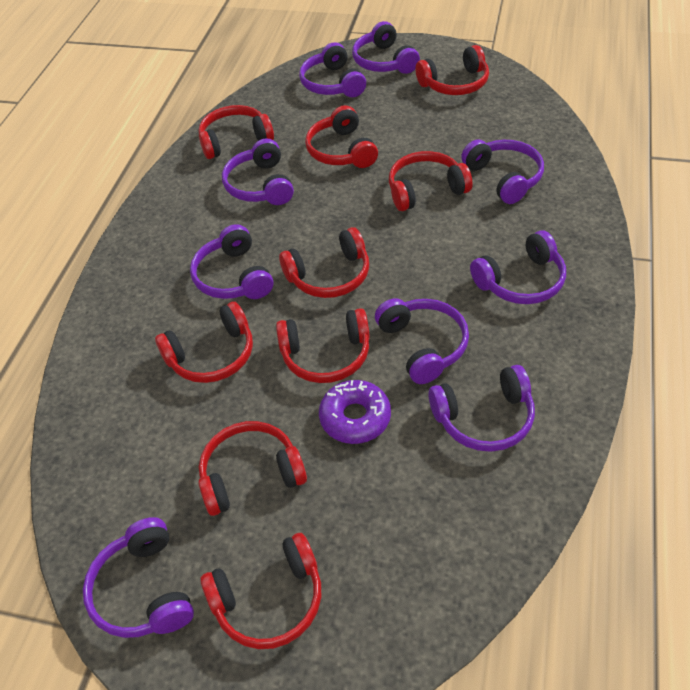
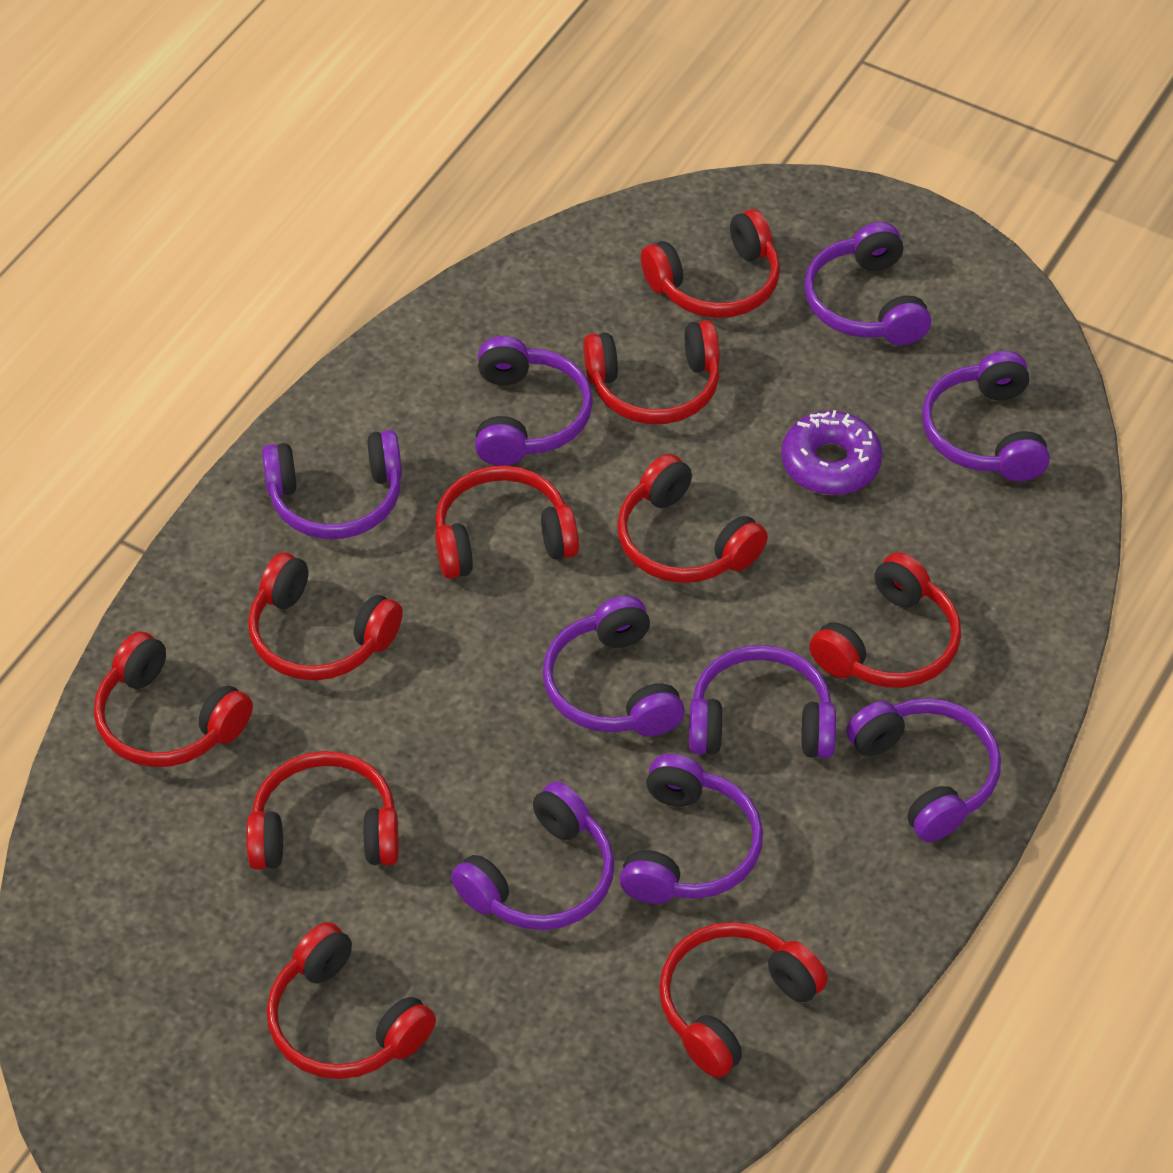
red headphones: [155,302,253,383] [198,105,274,159] [199,421,307,516] [200,533,321,649] [276,308,370,383] [279,227,369,298] [305,105,378,168] [389,151,472,211] [415,45,489,95] = 9 -> [94,631,253,767] [246,751,399,870] [248,553,403,680] [267,922,436,1079] [435,465,579,579] [583,320,720,424] [617,454,768,583] [641,209,780,318] [659,922,828,1078] [809,552,961,688] = 10

